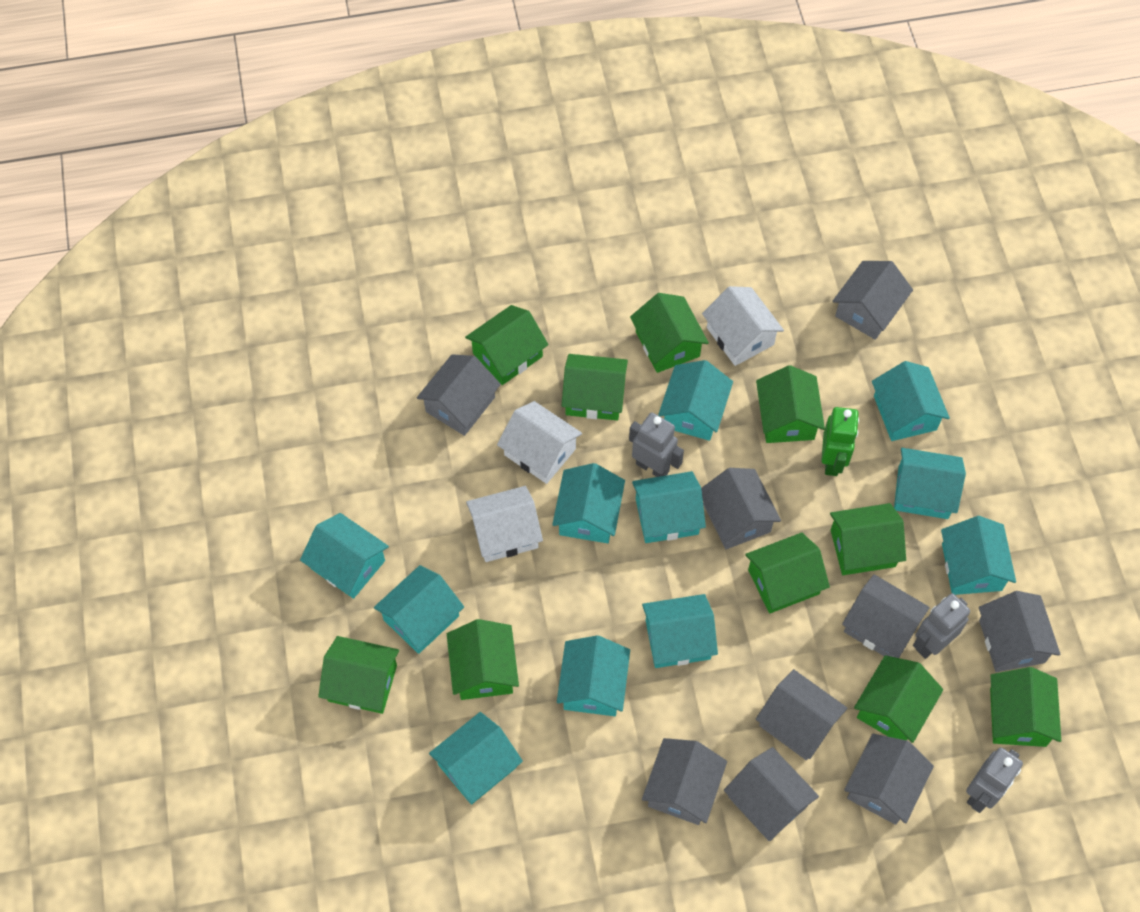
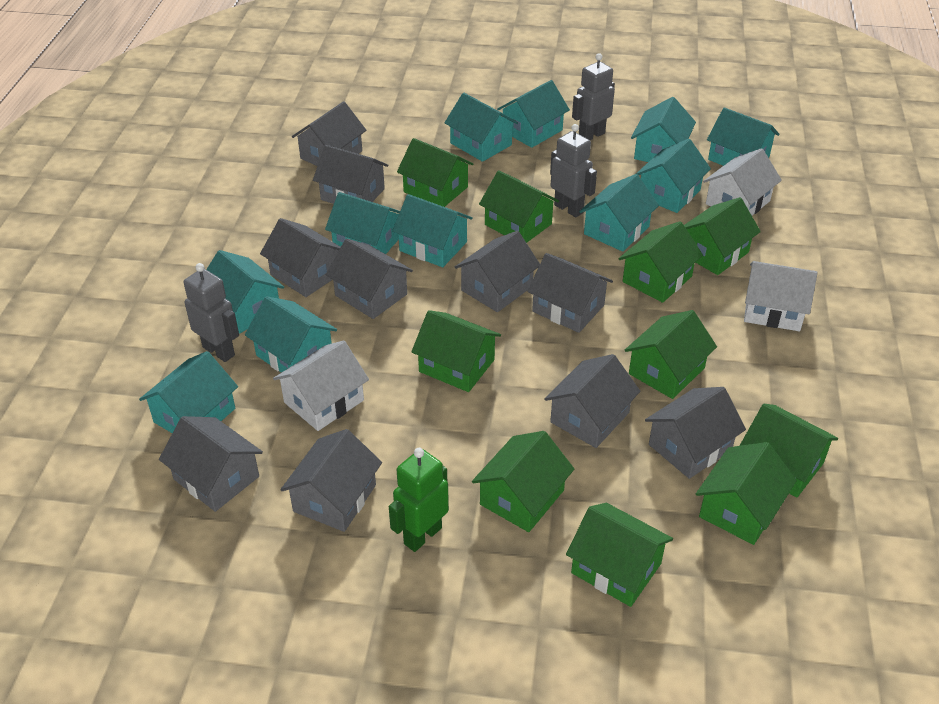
grey house: [417,354,501,436] [642,738,727,825] [701,468,781,549] [724,747,819,841] [756,669,847,760] [833,261,913,340] [842,574,930,658] [844,734,934,825] [979,591,1061,672] = 9 -> [159,416,263,512] [260,218,341,297] [280,429,382,532] [292,101,366,166] [313,145,388,204] [326,238,413,319] [455,231,540,312] [527,253,613,333] [544,354,640,448] [645,387,746,479] = 10

